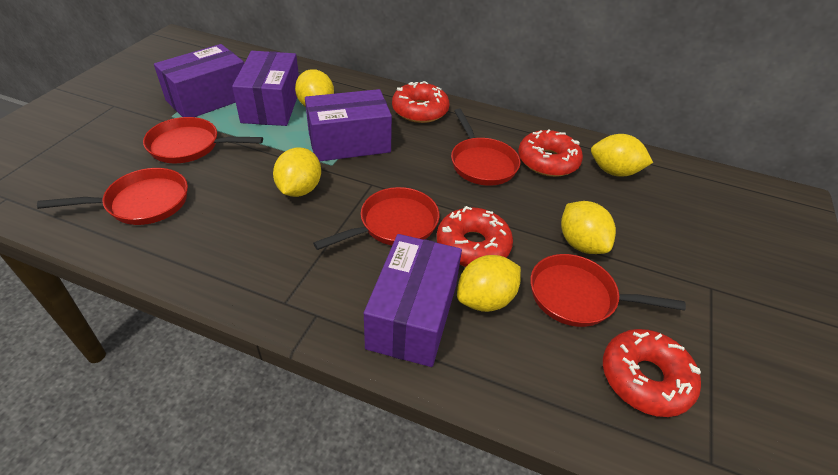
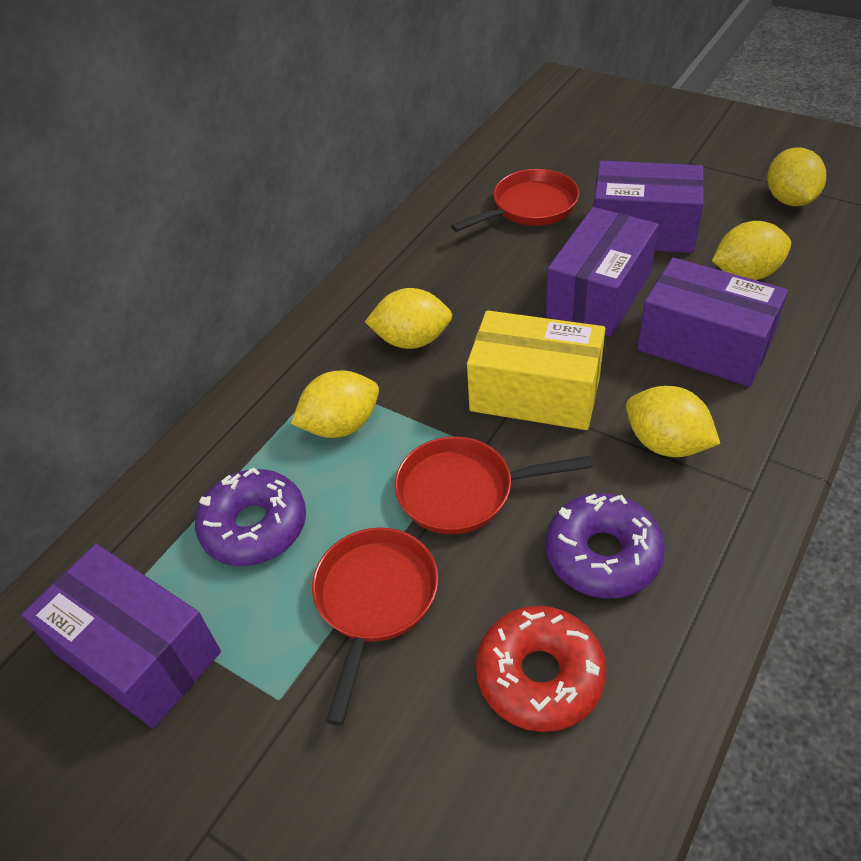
purple donut: none = 0 -> [195,467,306,566] [545,493,665,598] = 2
red donut: [392,81,450,123] [437,206,513,267] [518,129,583,177] [603,329,701,417] = 4 -> [476,606,606,732] = 1
red pan: [37,168,188,225] [143,117,263,163] [313,187,440,250] [451,109,520,186] [530,254,686,327] = 5 -> [312,528,438,726] [395,436,592,534] [451,169,580,232] = 3
yellow box: none = 0 -> [467,310,605,430] = 1

